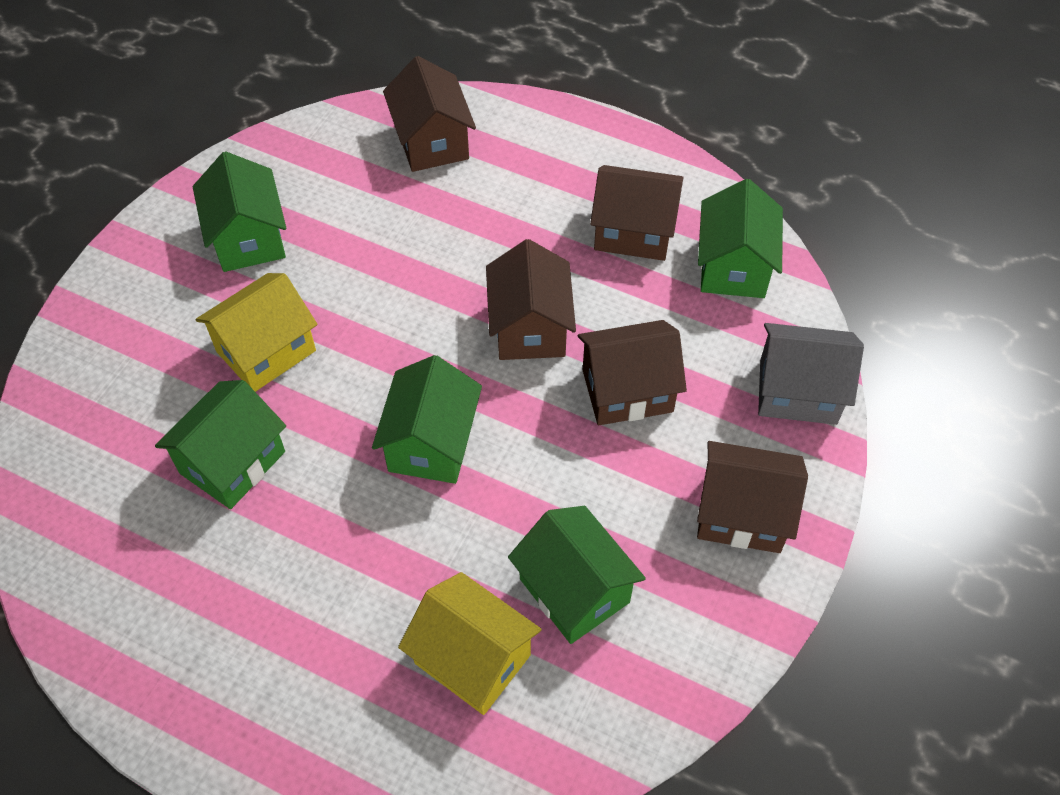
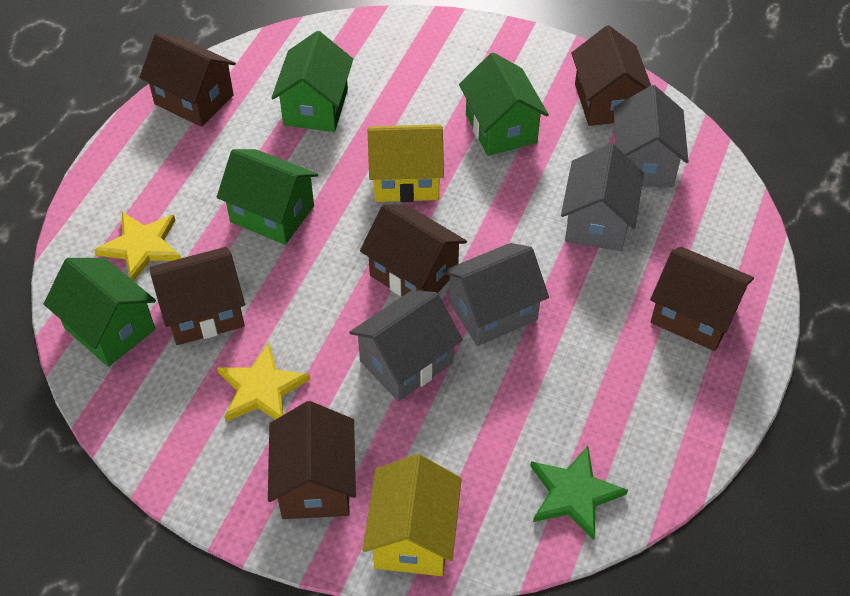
brown house: [383,56,476,172] [486,239,576,360] [578,320,687,425] [590,165,684,261] [697,441,808,553] = 5 -> [139,33,236,127] [150,247,245,345] [268,401,356,519] [360,204,467,296] [571,25,651,126] [650,247,754,351] = 6
green house: [155,380,286,509] [193,151,286,272] [372,355,482,484] [508,506,646,644] [698,179,783,298] = 5 -> [44,258,156,367] [217,149,318,245] [271,31,353,132] [459,52,549,156] = 4
green star: none = 0 -> [531,446,628,540] = 1
grey house: [758,323,864,425] = 1 -> [349,290,463,401] [442,243,549,346] [561,143,644,251] [614,85,689,187] = 4
yellow star: none = 0 -> [94,212,181,281] [217,343,311,421] = 2

